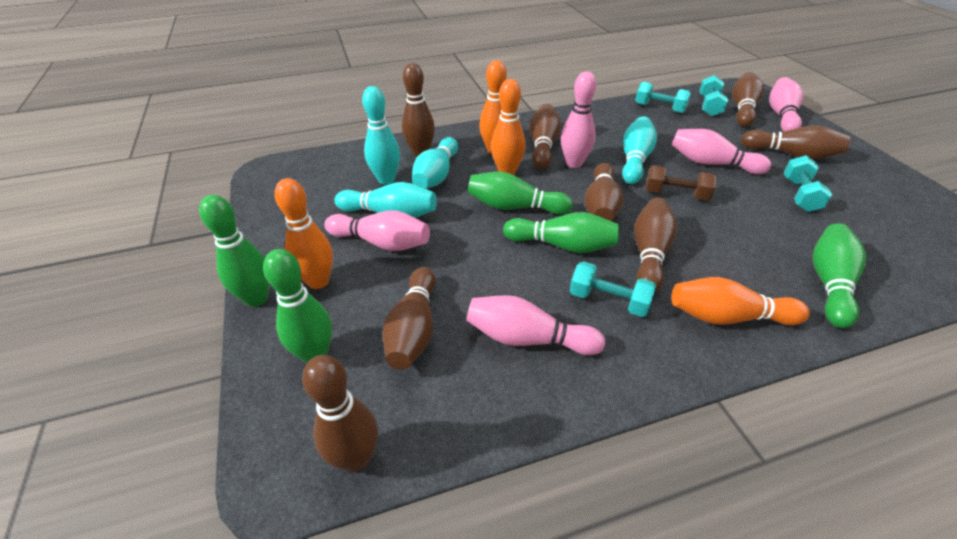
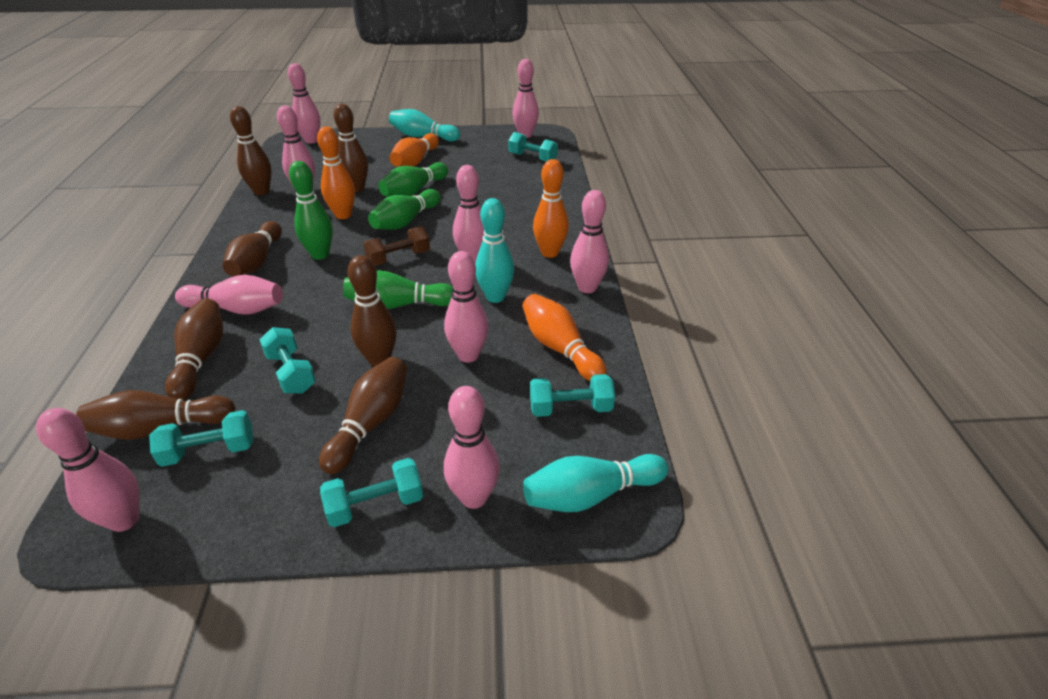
brown bowling pin: [302,355,378,472] [383,267,436,370] [402,63,435,157] [530,104,561,169] [584,163,624,221] [634,198,677,293] [732,72,764,127] [741,125,850,159] = 8 -> [76,390,235,440] [165,299,223,400] [223,221,282,276] [230,106,272,195] [319,357,407,474] [334,104,368,192] [348,255,397,367] = 7
green bowling pin: [199,195,269,307] [263,249,332,363] [468,172,573,214] [503,212,619,253] [812,223,866,328] = 5 -> [289,161,333,260] [343,270,453,309] [368,189,441,230] [378,162,448,196] = 4
pink bowling pin: [324,210,430,251] [466,295,605,355] [561,71,596,168] [672,129,771,174] [769,77,803,131] = 5 -> [36,408,140,532] [175,275,283,315] [277,106,315,184] [288,63,320,144] [444,251,489,363] [444,386,500,509] [453,165,484,263] [512,59,539,138] [570,190,609,293] = 9
turquoise bowling pin: [334,182,437,218] [362,86,400,185] [412,137,458,189] [622,116,657,184] = 4 -> [389,109,460,142] [475,198,514,303] [523,454,669,512] = 3
turquoise dumbbell: [570,261,656,317] [635,82,691,113] [699,75,728,116] [784,155,832,212] = 4 -> [149,410,254,467] [259,327,316,394] [320,458,423,527] [508,132,558,162] [530,374,615,417] = 5

